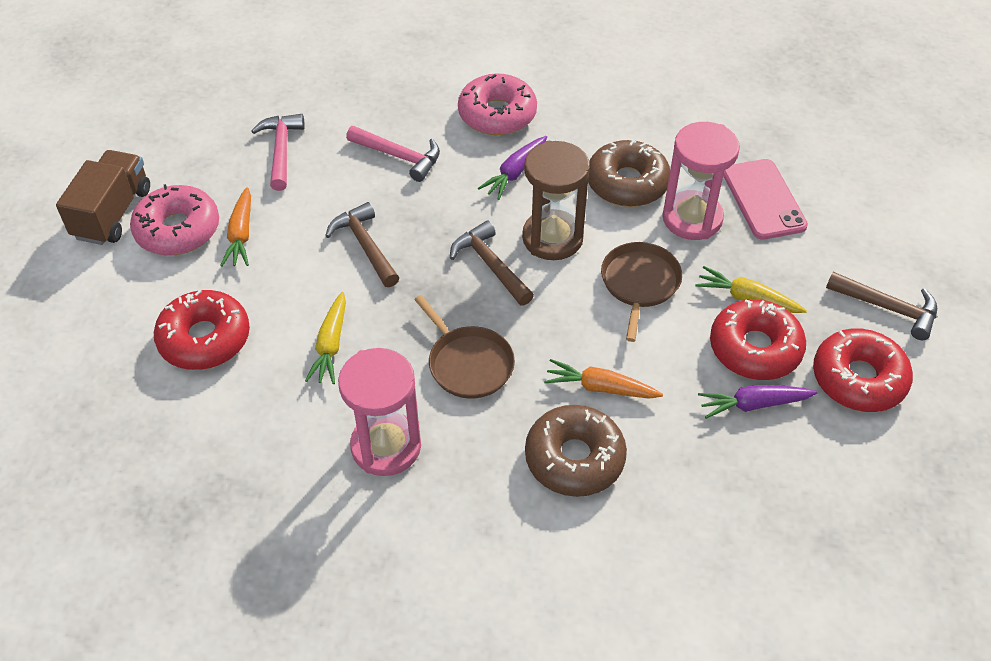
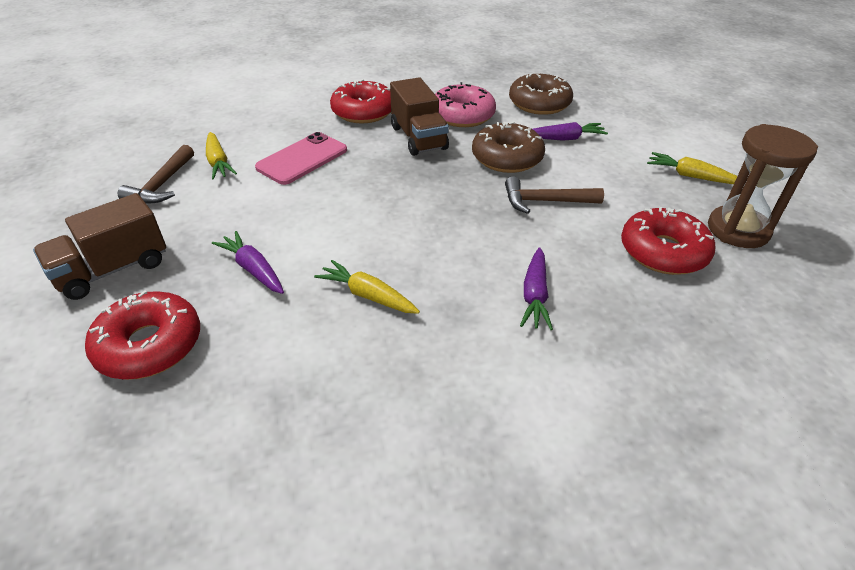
brown hammer: [325,202,399,287] [450,220,534,306] [826,272,937,340] = 3 -> [118,145,194,204] [505,176,604,214] = 2
brown pan: [414,295,515,399] [601,242,682,342] = 2 -> none = 0
brown truck: [56,150,150,245] = 1 -> [33,193,166,300] [390,78,449,156] = 2
orange carrot: [220,187,251,267] [544,359,663,399] = 2 -> none = 0
pink donut: [130,184,219,256] [458,73,537,135] = 2 -> [435,82,496,127] = 1
pink hammer: [251,114,305,191] [346,126,440,182] = 2 -> none = 0
pink hourglass: [338,348,421,476] [662,122,740,240] = 2 -> none = 0
purple carrot: [478,136,547,200] [698,385,818,419] = 2 -> [212,231,284,294] [520,247,553,330] [533,122,608,141] = 3
yellow carrot: [305,292,346,384] [695,266,807,313] = 2 -> [206,132,237,180] [314,260,420,314] [647,152,737,184] = 3

